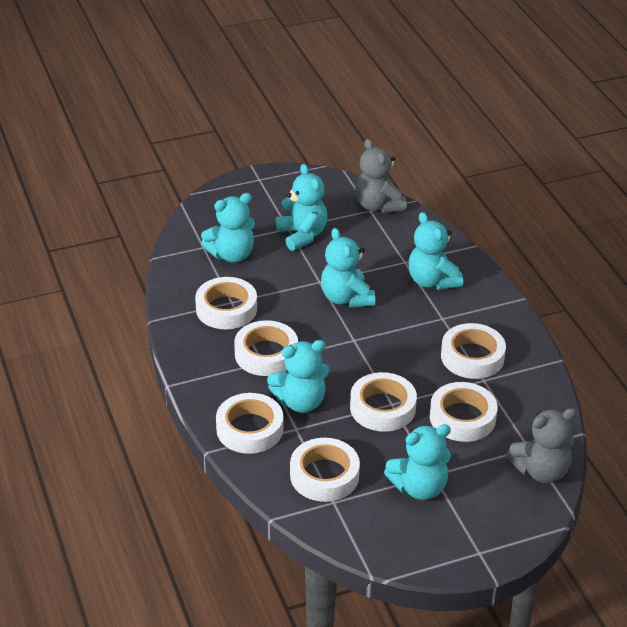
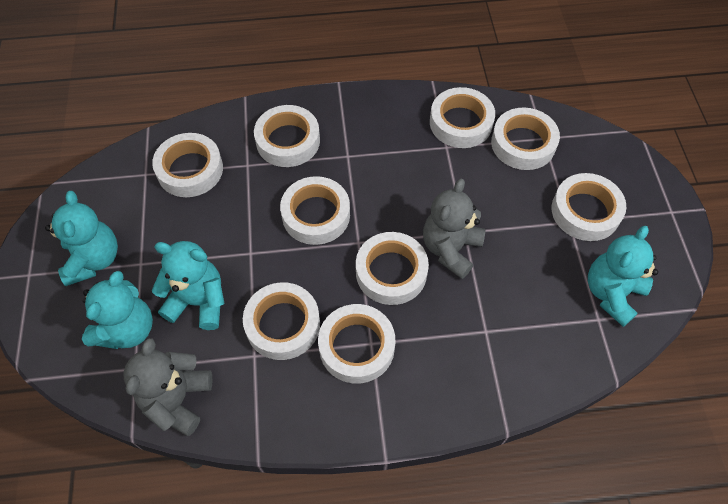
turquoise teddy bear: [201,193,255,262] [267,340,330,413] [276,164,327,251] [321,228,375,308] [384,424,451,500] [408,212,463,290] = 6 -> [45,191,118,286] [82,271,153,349] [152,241,224,330] [588,226,658,327] = 4
white tape: [195,277,257,329] [216,393,283,454] [234,320,298,376] [290,438,360,502] [350,372,417,432] [430,382,498,442] [441,323,506,379] = 7 -> [152,133,223,197] [243,282,320,360] [254,105,320,167] [280,176,350,245] [318,304,395,384] [356,232,429,305] [430,87,495,148] [491,108,560,170] [552,173,626,241] = 9

